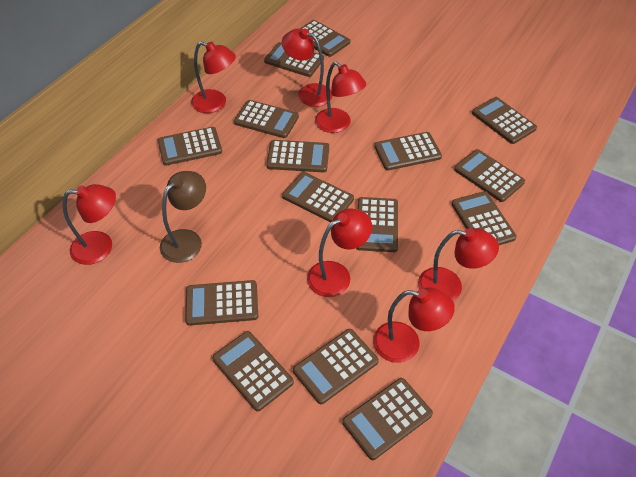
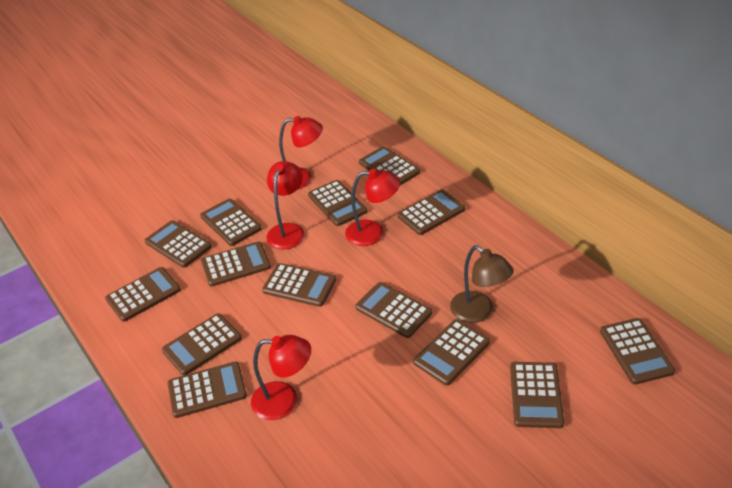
brown calculator: [158,127,222,166] [185,280,258,326] [212,331,294,411] [234,100,299,138] [264,42,324,77] [266,140,329,173] [282,172,354,223] [293,329,379,404] [300,20,350,57] [342,378,433,460] [356,197,398,252] [374,132,442,171] [452,191,517,245] [454,149,525,202] [472,97,537,144] = 15 -> [105,267,181,322] [145,220,212,268] [162,313,242,375] [168,361,247,418] [200,199,262,246] [201,241,271,287] [262,263,336,307] [308,180,367,226] [355,282,432,338] [359,146,420,185] [397,189,465,235] [413,319,490,386] [510,362,564,428] [600,318,675,384] = 14
red lamp: [62,184,116,265] [191,41,236,113] [282,28,333,107] [307,209,372,297] [315,62,366,133] [373,287,455,363] [418,228,499,301] = 7 -> [251,335,311,420] [266,161,305,249] [279,116,323,189] [345,169,400,246] = 4

